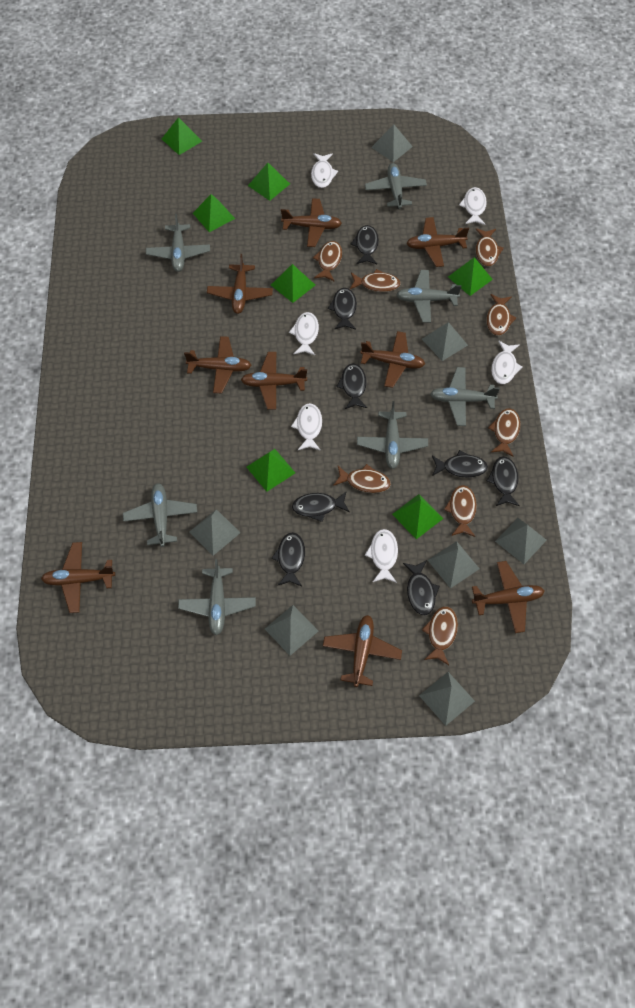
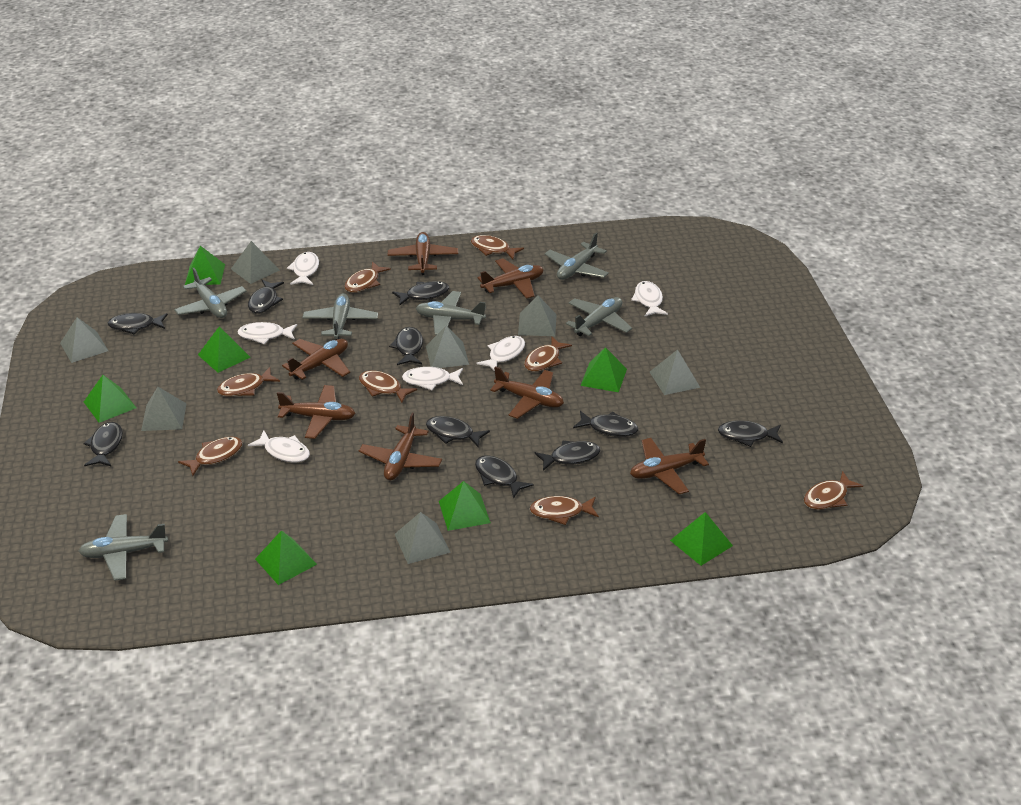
black fish: [272,532,305,586] [292,491,350,522] [328,288,357,330] [336,364,367,409] [350,225,379,264] [403,560,440,615] [432,450,488,478] [487,456,520,506] = 8 -> [83,422,123,467] [108,313,168,335] [248,280,284,314] [389,327,423,365] [392,281,449,306] [426,416,490,448] [475,455,534,499] [534,441,601,471] [573,411,638,437] [718,420,783,447] = 10
brown plane: [41,542,115,613] [184,336,251,393] [207,254,273,314] [241,352,307,410] [281,198,342,247] [323,615,402,687] [360,331,425,388] [406,217,469,267] [472,561,544,633] = 9 -> [277,385,356,439] [282,339,350,380] [359,413,442,481] [388,232,458,275] [478,258,544,299] [490,366,564,419] [630,438,709,494] = 7
grey plane: [123,483,197,547] [146,214,210,272] [178,559,256,635] [357,401,428,469] [365,163,427,209] [396,270,462,323] [430,367,500,426] = 7 -> [78,514,168,581] [174,268,247,318] [302,293,378,340] [416,291,486,335] [545,232,609,280] [566,297,632,336] = 6

